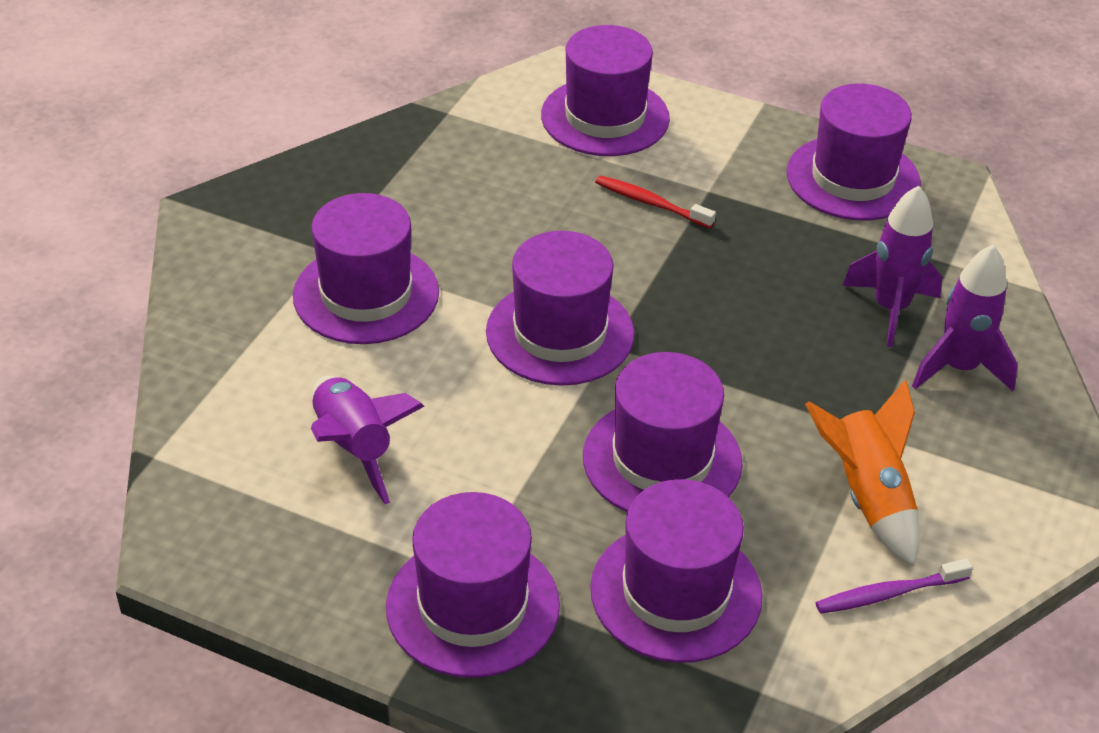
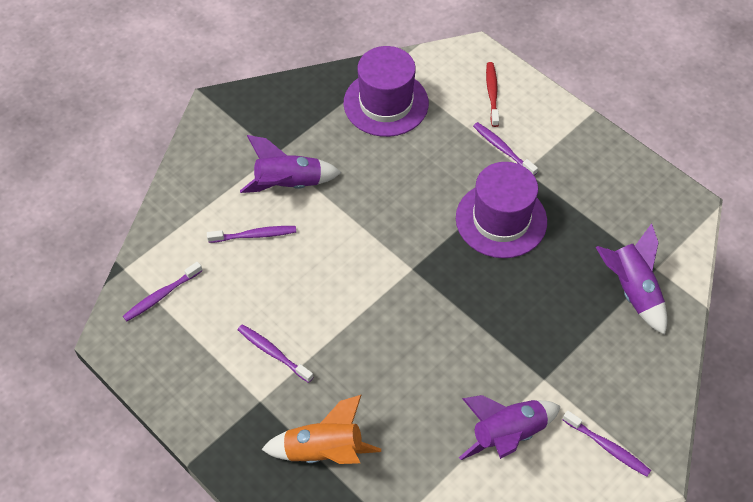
purple hat: [293,193,439,344] [386,492,560,678] [486,231,635,386] [541,25,670,156] [583,352,742,512] [590,479,762,663] [786,84,921,221] = 7 -> [344,46,429,137] [456,162,547,258] = 2
purple toothbrush: [816,559,973,614] = 1 -> [123,262,202,321] [207,226,296,243] [238,324,313,383] [473,122,538,176] [563,410,651,477] = 5

